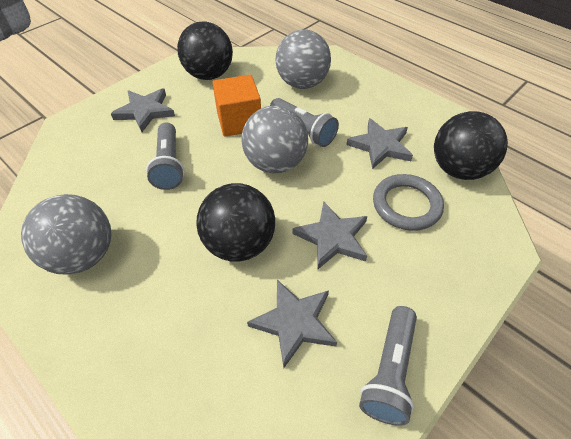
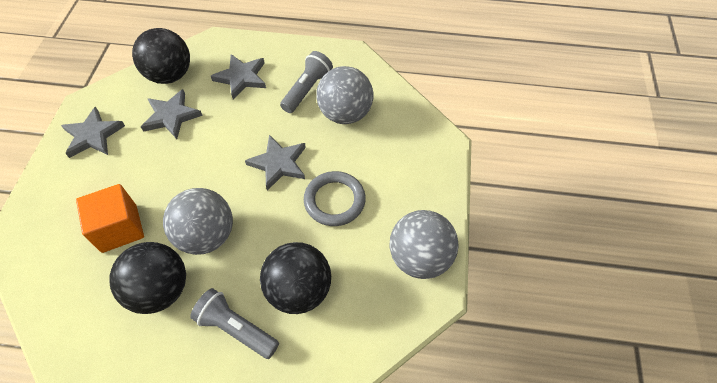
grey flashlight: [146,122,184,190] [270,98,339,147] [359,306,417,426] = 3 -> [190,288,279,359] [280,51,333,113] = 2

